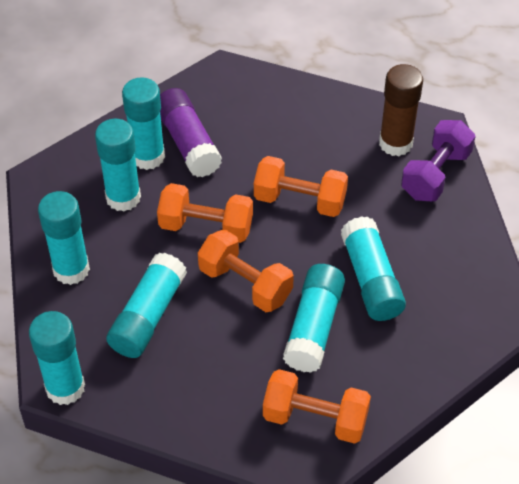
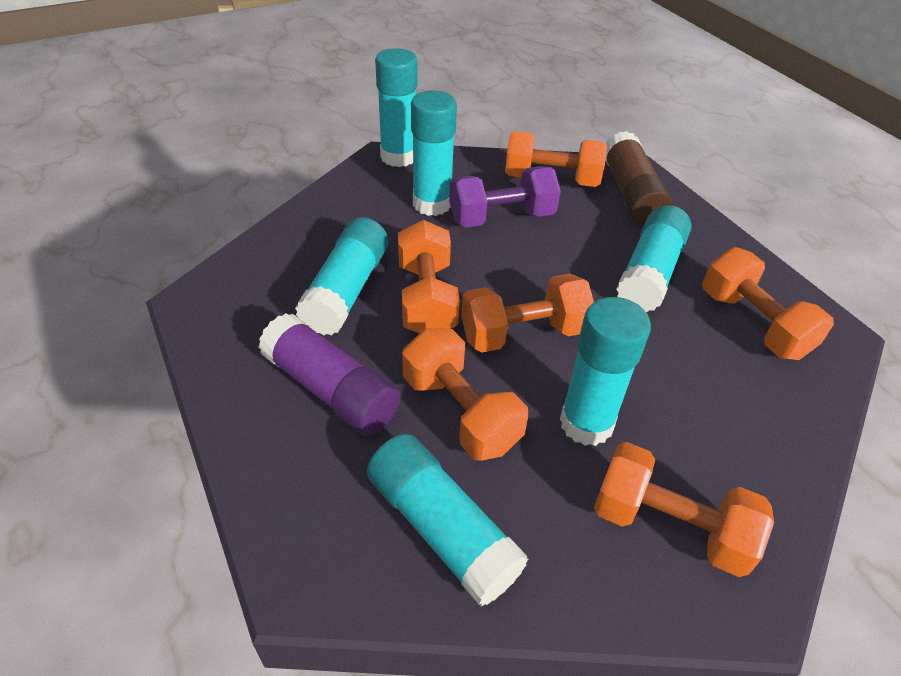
orange dumbbell: [157,183,253,243] [198,229,294,312] [254,156,348,217] [263,369,371,444] = 4 -> [398,220,460,333] [402,329,528,461] [461,273,594,353] [505,131,607,187] [594,442,774,577] [703,247,834,360] = 6
turquoise glue stick: [29,311,85,405] [38,191,90,285] [95,119,141,212] [106,253,187,358] [122,77,165,170] [283,264,345,373] [341,216,406,321] = 7 -> [295,217,388,335] [367,434,528,607] [375,48,417,167] [411,90,457,216] [560,297,651,446] [616,205,691,312] = 6

